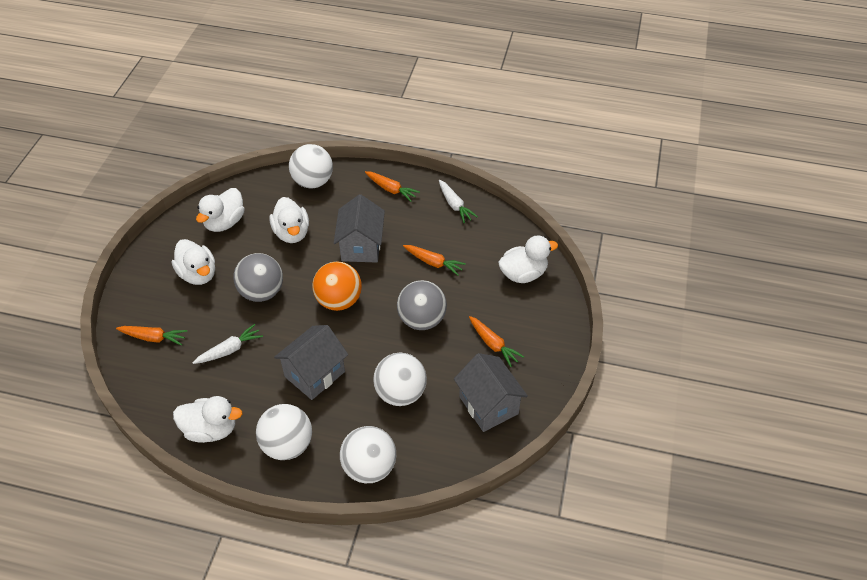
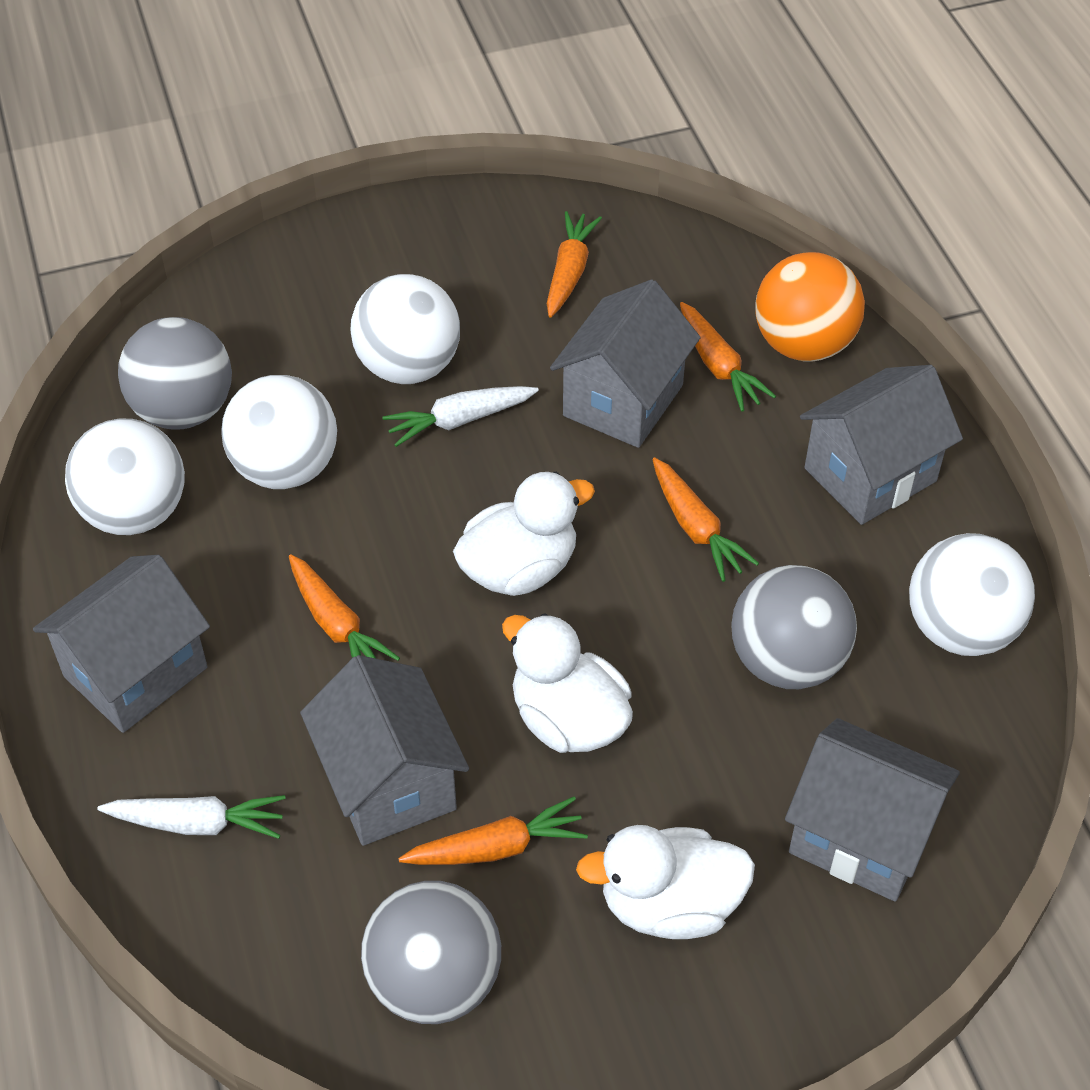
grey ball: [233,253,283,302] [397,280,447,330] = 2 -> [118,317,232,430] [361,881,501,1024] [732,565,857,689] = 3
grey house: [274,325,348,400] [334,194,385,263] [454,353,528,432] = 3 -> [33,555,210,733] [300,655,469,846] [550,279,701,448] [785,718,960,902] [800,365,963,525] = 5
orange carrot: [116,326,188,346] [365,171,420,202] [403,245,466,276] [469,316,524,367] = 4 -> [289,554,400,661] [398,797,588,865] [547,211,602,318] [652,457,759,582] [680,302,776,412] = 5
white duck: [172,239,215,285] [173,396,242,443] [196,188,245,232] [269,197,309,243] [498,235,558,283] = 5 -> [453,472,595,596] [502,613,633,753] [576,825,755,939] = 3

